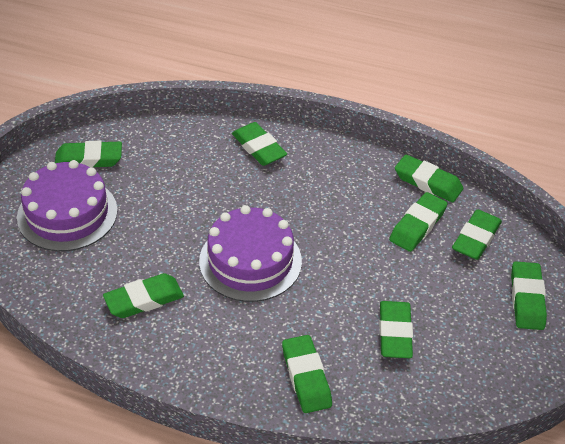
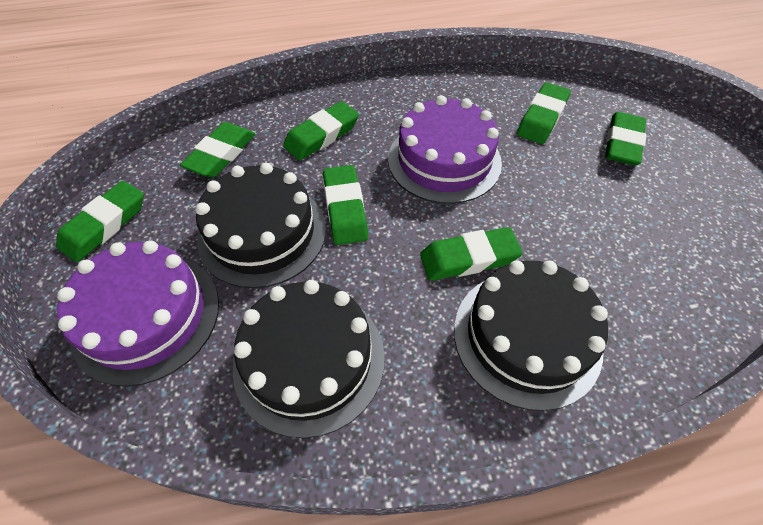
black cake: none = 0 -> [195,163,326,288] [233,280,385,438] [454,260,608,411] = 3
green eraser: [55,141,122,167] [103,273,184,318] [232,122,287,166] [282,335,332,413] [379,301,413,358] [389,192,447,252] [395,155,463,202] [452,209,502,260] [511,261,547,330] = 9 -> [56,181,143,262] [180,122,255,178] [283,101,359,160] [323,165,368,245] [420,227,523,281] [517,82,571,144] [605,112,646,166] = 7

